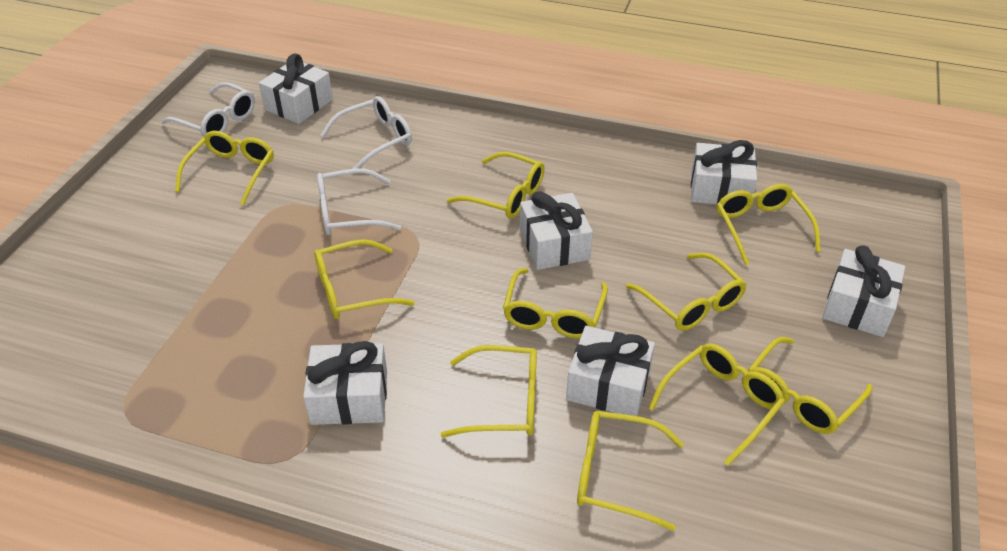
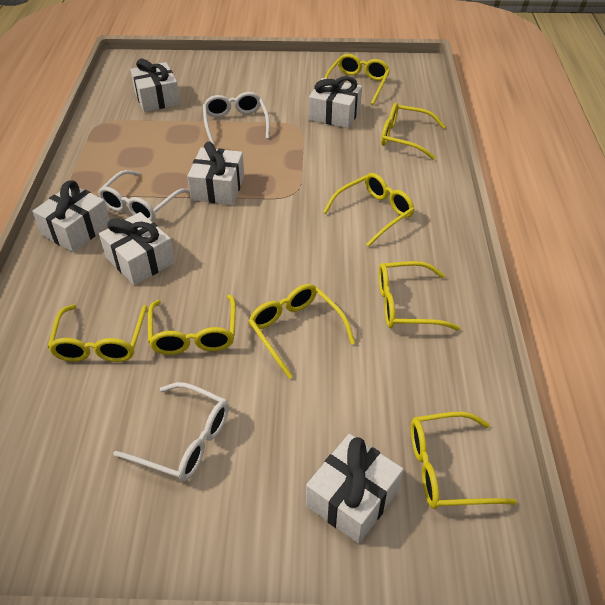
yellow glasses: [175,131,274,206] [314,239,415,319] [440,345,537,437] [447,152,545,219] [503,268,608,339] [577,411,684,531] [626,253,746,331] [648,344,785,466] [717,184,821,265] [748,337,872,434] = 10 -> [48,304,147,362] [148,295,236,355] [249,284,355,379] [323,173,415,247] [325,54,390,105] [379,261,460,330] [381,103,446,160] [411,412,517,509] = 8

